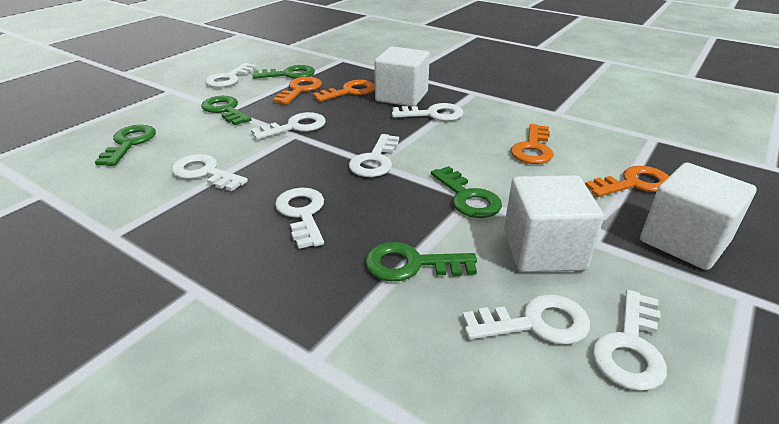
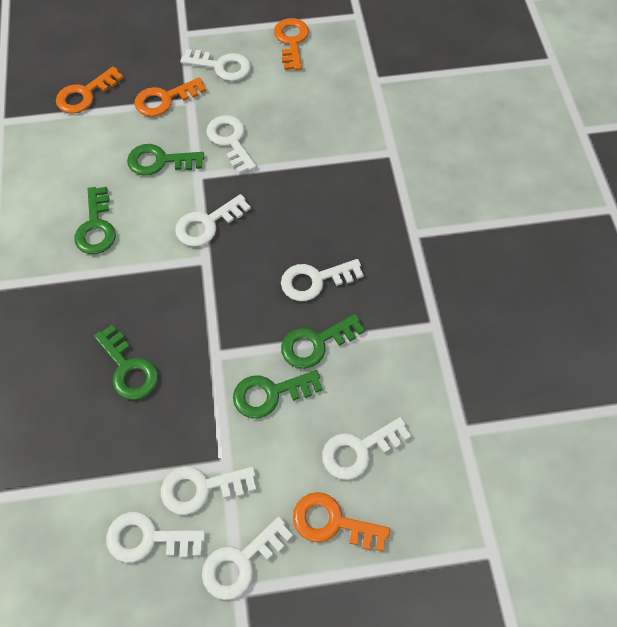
white cube: [374,46,430,107] [504,175,604,272] [640,162,757,270] = 3 -> none = 0

